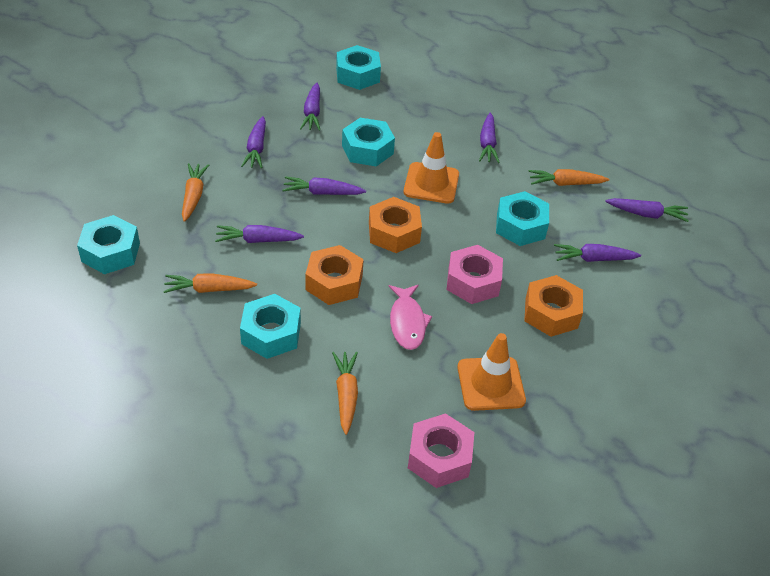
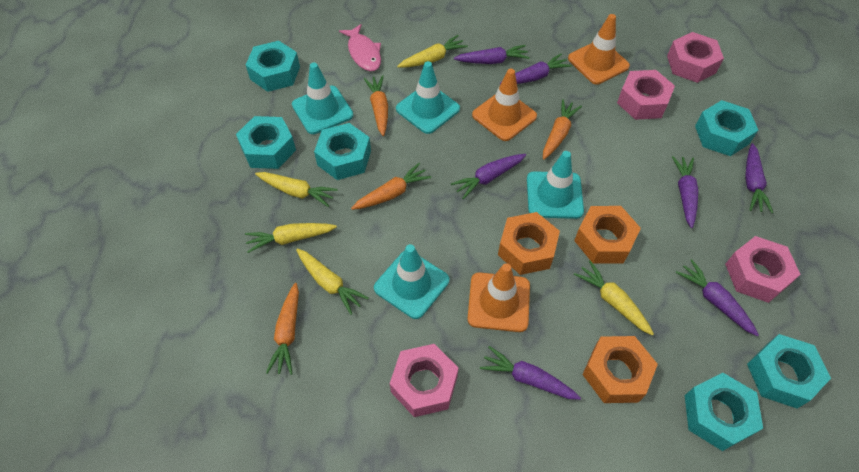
orange traffic cone: [403,132,459,204] [457,333,526,411] = 2 -> [467,263,530,332] [472,69,537,141] [568,14,630,85] = 3
pink nut: [408,413,474,488] [447,245,503,304] = 2 -> [390,344,459,417] [617,70,675,120] [667,32,724,83] [725,236,801,303] = 4
turquoise nut: [77,215,140,274] [240,294,301,359] [336,45,381,90] [342,118,395,166] [496,191,549,246] = 5 -> [236,116,296,169] [246,41,300,92] [314,123,371,180] [685,373,763,451] [695,100,758,156] [747,334,831,408] = 6
turquoise traffic cone: none = 0 -> [292,63,353,134] [374,244,449,319] [396,61,460,134] [527,151,584,219] = 4
yellow carrot: none = 0 -> [245,223,337,253] [255,172,337,207] [296,248,369,315] [397,35,468,68] [574,261,654,336] = 5

